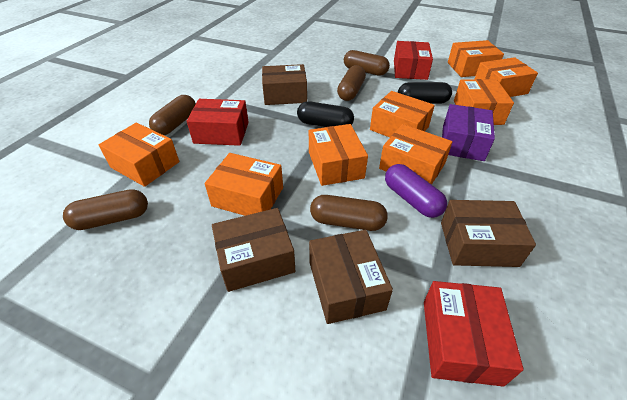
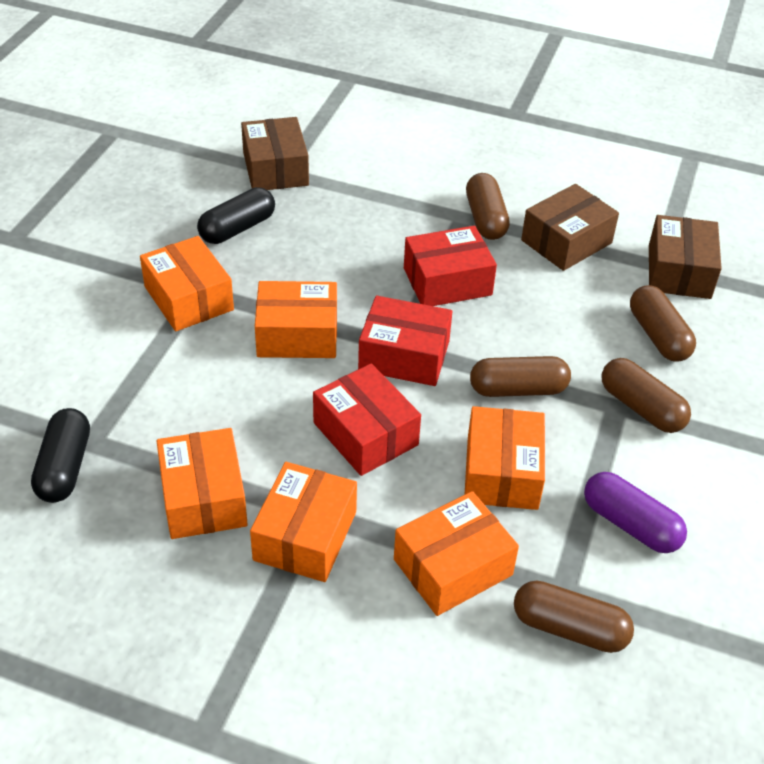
brown box: [212,208,295,292] [262,64,307,105] [309,230,393,324] [441,200,536,267] = 4 -> [241,117,309,190] [521,184,619,271] [649,215,722,299] = 3
orange box: [99,123,179,187] [205,153,283,216] [309,124,368,186] [370,91,435,138] [379,124,452,185] [448,40,504,77] [454,79,514,125] [475,57,538,97] = 8 -> [140,236,234,331] [157,428,248,539] [250,462,357,582] [255,281,337,358] [394,491,519,616] [465,406,545,510] = 6
purple box: [442,104,495,161] = 1 -> none = 0

